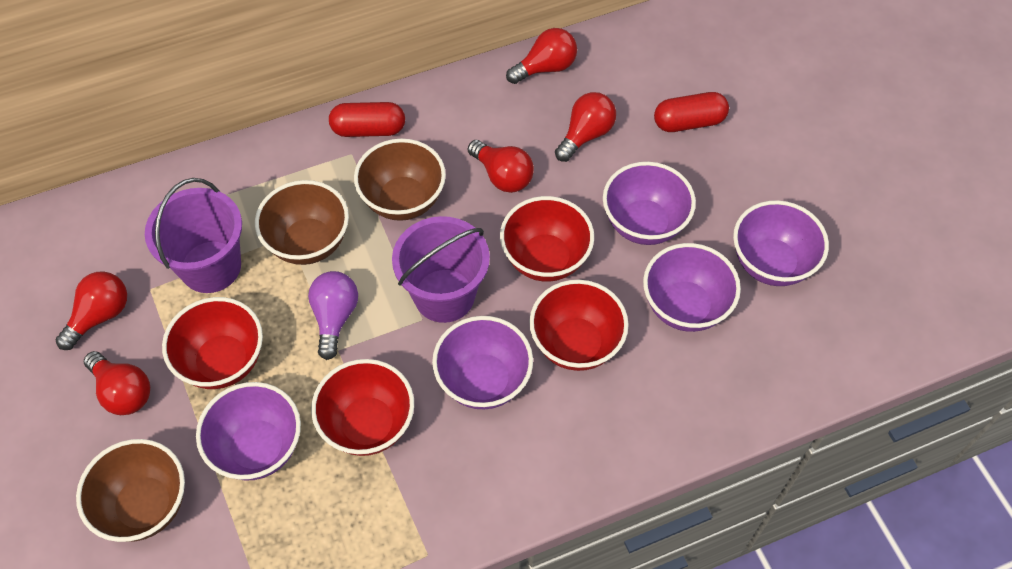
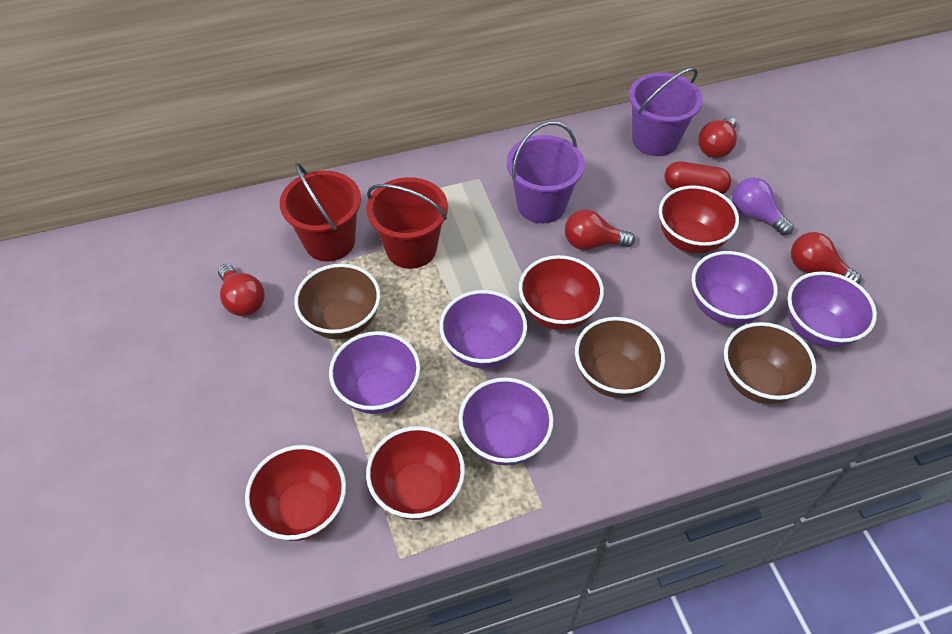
red bucket: none = 0 -> [280,163,361,261] [366,177,448,269] = 2
red capsule: [329,102,405,137] [654,92,729,132] = 2 -> [665,161,731,194] = 1
red light bulb: [56,271,127,350] [84,351,150,415] [468,140,534,193] [506,28,577,84] [555,92,616,162] = 5 -> [218,264,265,316] [565,209,635,250] [698,116,737,158] [791,232,861,284] = 4

